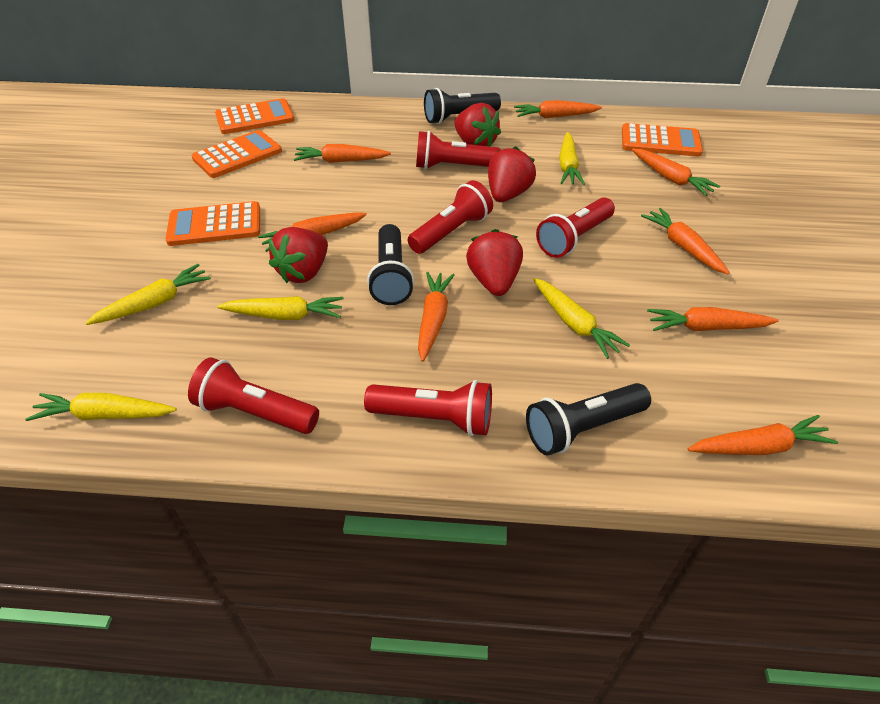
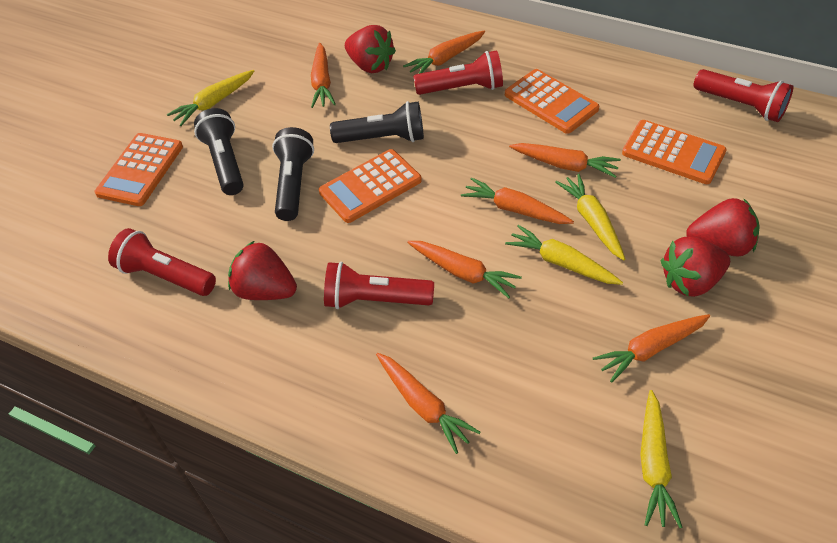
orange carrot: [258,213,367,252] [294,144,391,163] [418,272,455,362] [514,100,602,118] [632,149,720,196] [641,208,730,274] [647,307,778,331] [688,415,838,455] = 8 -> [311,43,336,108] [376,353,480,454] [403,31,485,74] [407,241,522,298] [461,178,574,224] [509,143,621,178] [593,314,710,383] = 7
red flashlight: [188,357,319,434] [364,380,492,436] [408,180,493,254] [416,131,501,169] [536,197,615,258] = 5 -> [108,228,216,296] [324,262,434,309] [413,50,503,95] [693,69,794,122] = 4
yellow carrot: [25,393,177,421] [85,264,211,325] [217,296,344,320] [533,278,630,359] [559,132,585,185] = 5 -> [167,70,254,126] [505,225,623,285] [555,174,625,260] [640,390,683,528] = 4

